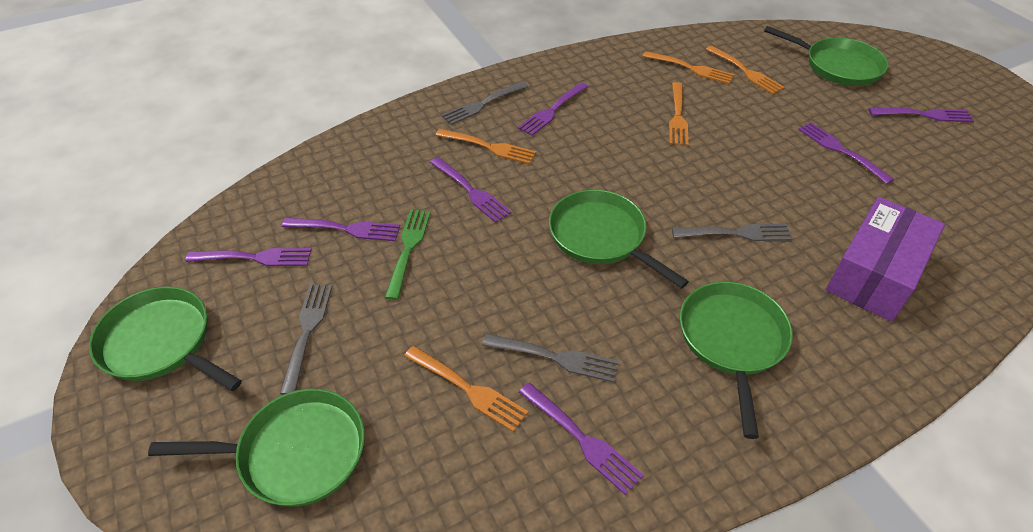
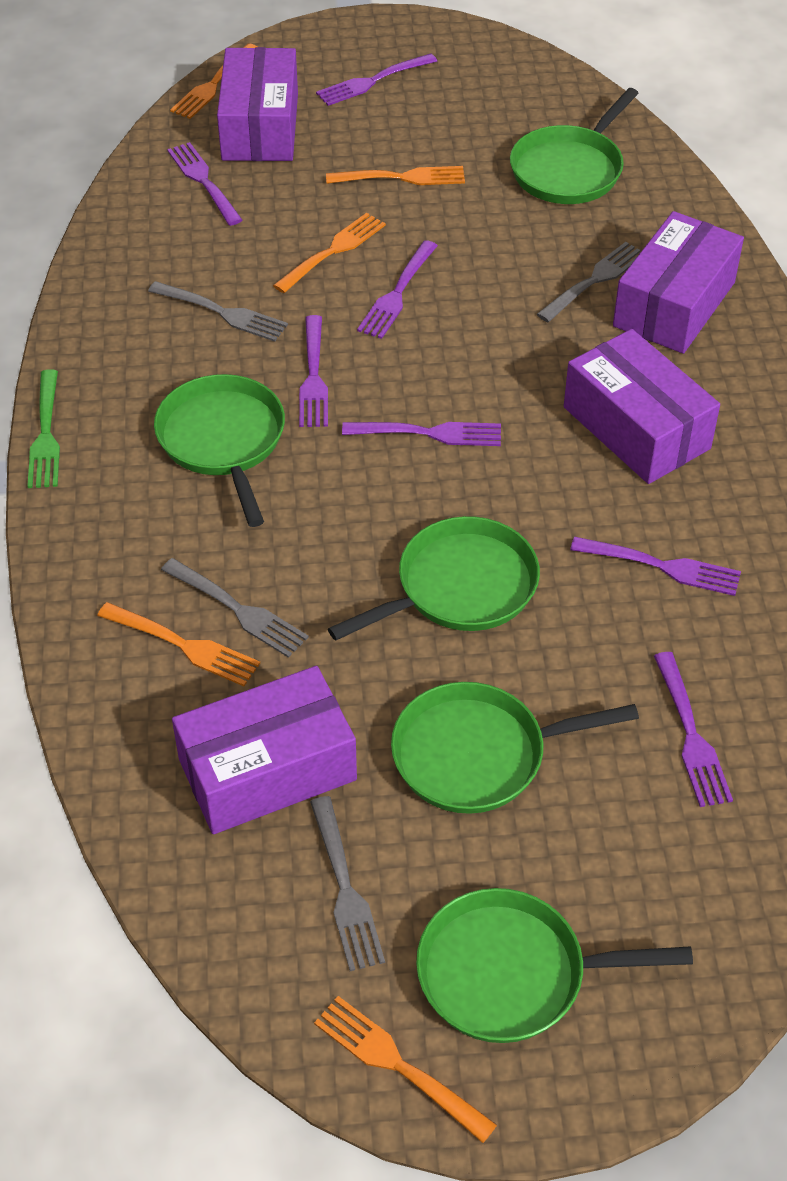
purple box: [826,197,945,322] = 1 -> [172,666,357,834] [217,47,298,161] [564,329,720,484] [613,211,744,354] = 4

